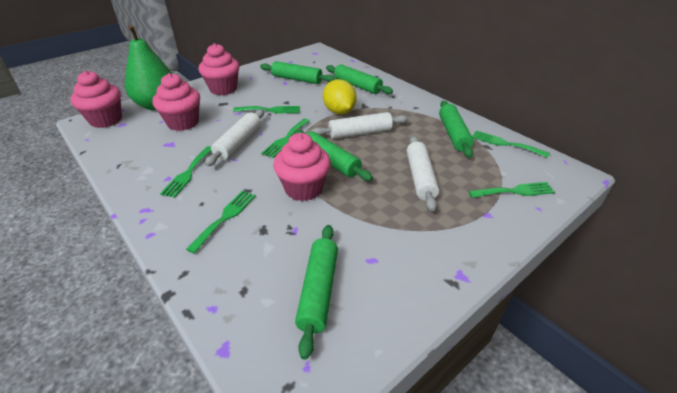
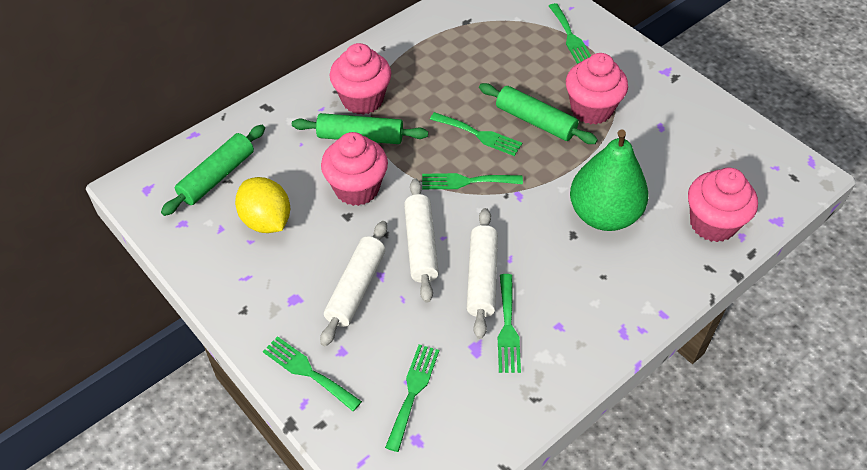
green rolling pin: [260,61,335,84] [294,130,373,181] [295,225,338,359] [326,65,393,94] [439,101,474,158] = 5 -> [161,125,265,216] [292,113,428,144] [479,83,598,144] = 3

